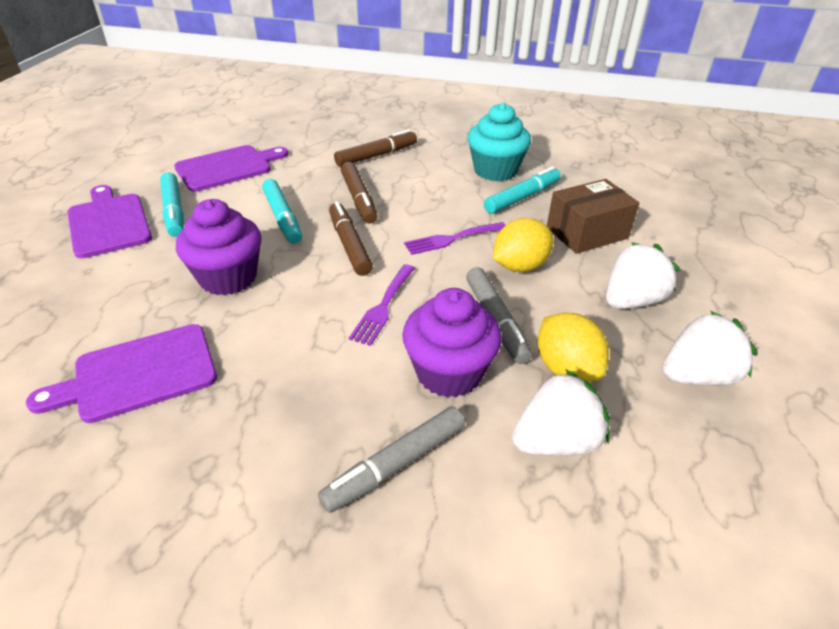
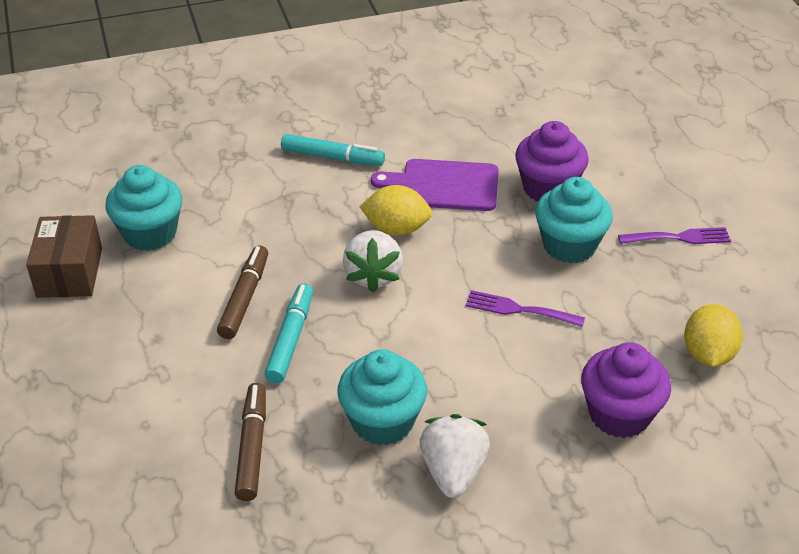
brown marker: [329,201,373,276] [334,129,417,167] [341,162,377,223] = 3 -> [217,246,268,339] [234,383,266,501] = 2
grey marker: [318,407,465,513] [466,267,532,364] = 2 -> none = 0
purple cutting board: [26,324,217,423] [68,185,152,258] [174,145,288,191] = 3 -> [371,159,499,211] = 1
turquoise cupcake: [468,103,531,181] = 1 -> [105,165,182,251] [337,349,427,446] [535,177,613,263] = 3
turquoise marker: [160,172,183,237] [262,179,302,244] [484,166,561,214] = 3 -> [265,283,313,383] [281,134,385,166] = 2
white strawberry: [512,369,610,456] [606,242,680,309] [662,311,758,386] = 3 -> [343,230,403,293] [420,414,490,498] = 2

